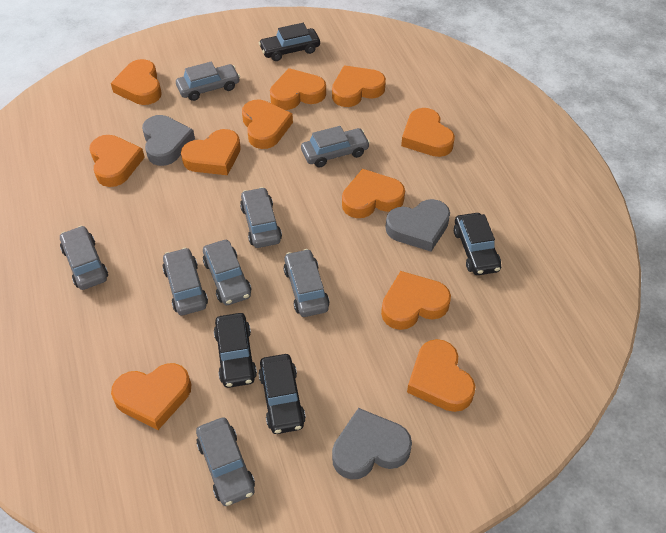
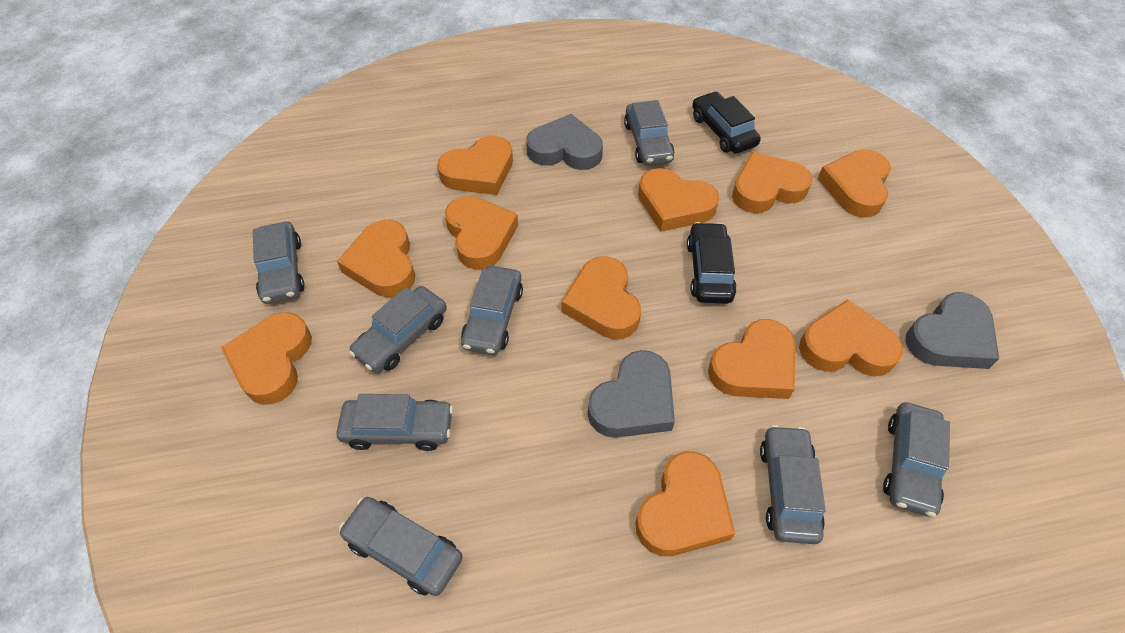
black car: [214,313,257,388] [258,354,306,434] [259,23,320,61] [454,213,501,275] = 4 -> [687,222,737,304] [692,91,761,154] = 2

